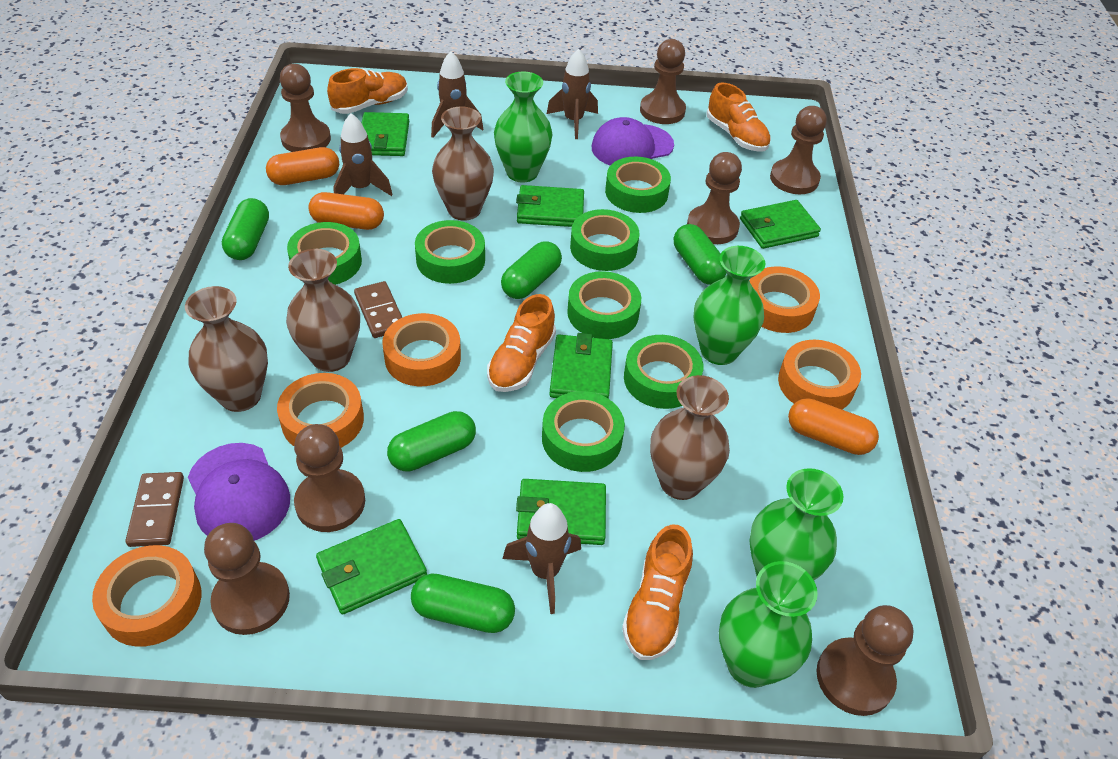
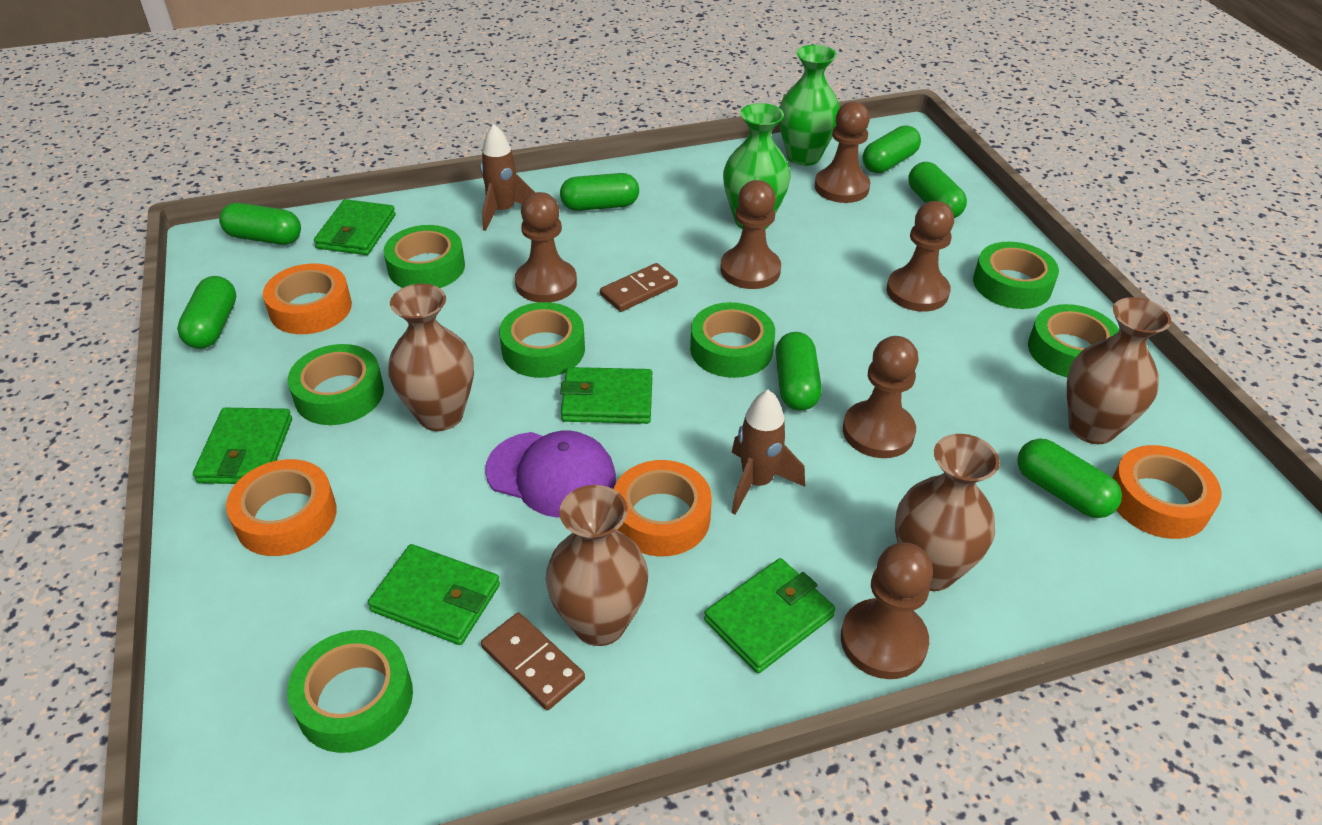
brown pawn: [204,523,290,635] [280,64,331,152] [294,424,365,532] [640,39,686,124] [687,152,742,244] [770,106,827,194] [816,605,913,716] = 7 -> [515,192,577,302] [720,180,781,289] [815,102,870,203] [841,542,933,679] [843,336,918,458] [887,201,954,312] = 6
brown rocket: [333,113,393,196] [431,51,483,138] [502,503,581,614] [547,49,598,139] = 4 -> [480,124,535,231] [732,390,805,515] = 2
green capsule: [222,198,269,260] [387,411,476,472] [411,574,515,633] [501,241,562,299] [674,224,727,285] = 5 -> [177,276,236,349] [219,203,301,245] [560,173,639,211] [776,332,822,411] [862,125,921,173] [908,162,967,218] [1017,439,1122,518] = 7
green vase: [494,72,553,183] [694,246,766,365] [719,561,818,688] [750,468,843,580] = 4 -> [723,103,790,229] [779,45,840,166] = 2
green wallet: [316,519,427,615] [362,112,409,156] [516,185,584,227] [516,479,606,545] [549,333,613,399] [740,200,821,249] = 6 -> [193,408,292,484] [314,199,396,255] [368,544,500,645] [560,367,652,424] [704,558,835,673] = 5
orange capsule: [266,147,339,185] [308,192,384,230] [788,398,879,455] = 3 -> none = 0
orange shoe: [327,68,408,114] [487,294,556,392] [622,525,693,660] [706,82,771,152] = 4 -> none = 0
orange tape: [92,545,201,647] [277,373,364,448] [382,313,461,386] [749,267,820,333] [778,340,861,409] = 5 -> [226,459,337,556] [263,263,352,334] [614,460,712,556] [1112,445,1222,539] = 4
purple cap: [188,443,290,541] [591,117,674,165] = 2 -> [485,431,616,518] = 1

